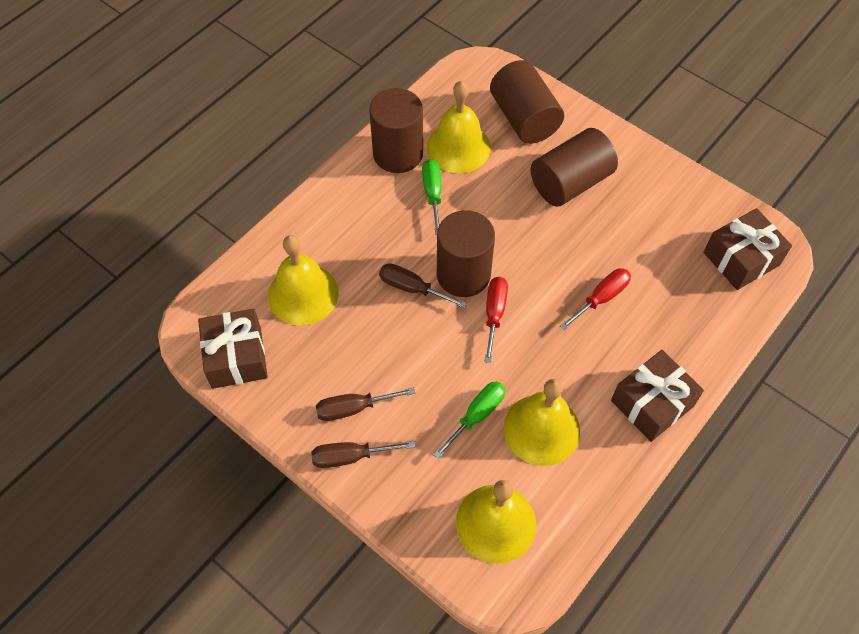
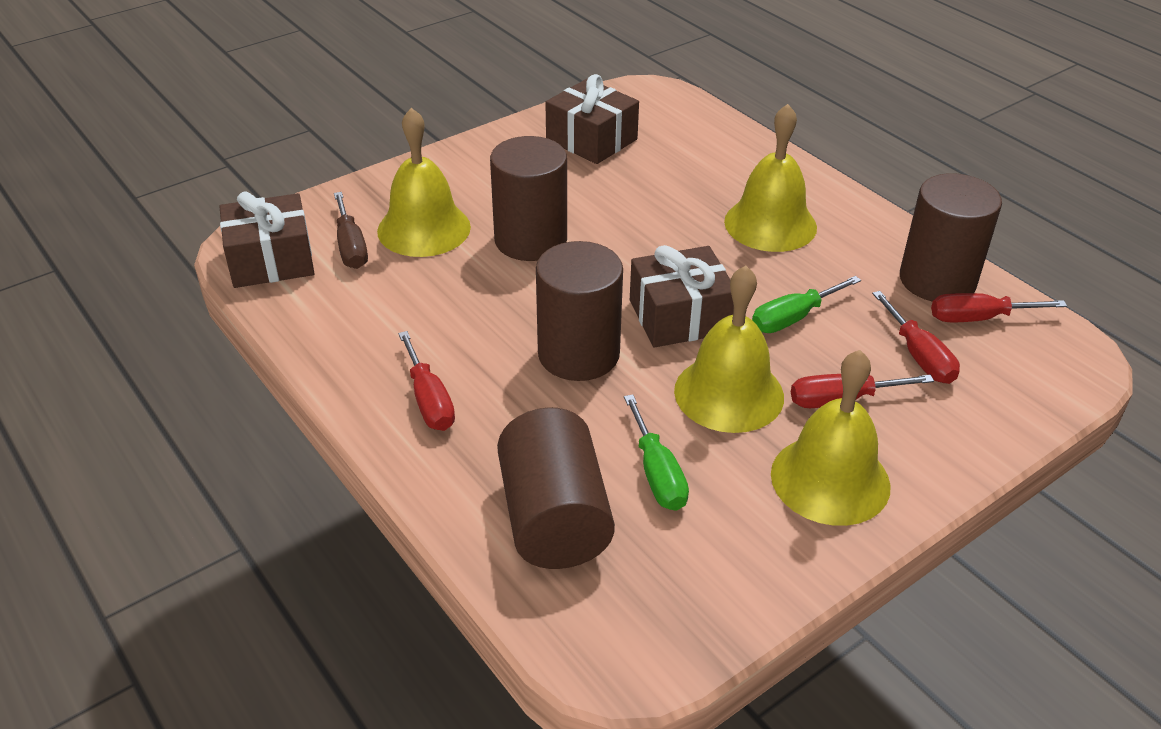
brown screwdriver: [311,441,415,468] [316,387,416,421] [379,263,467,308] = 3 -> [334,192,368,269] = 1
red screwdriver: [484,277,508,363] [560,268,631,330] = 2 -> [398,331,455,431] [791,374,934,408] [872,291,960,384] [931,293,1067,322] = 4

